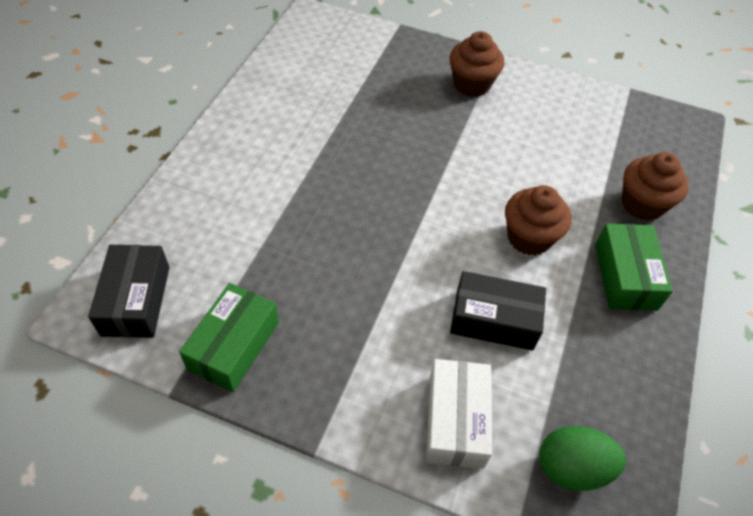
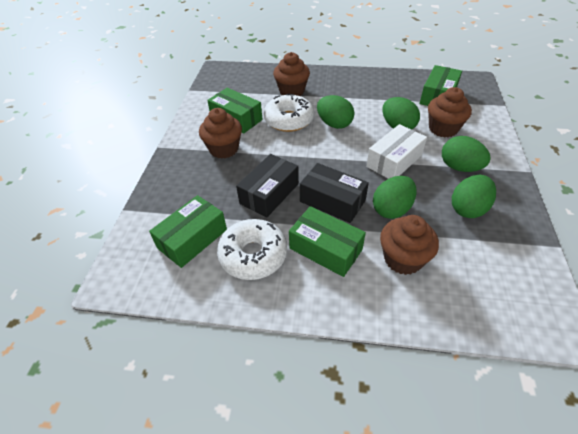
brown cupcake: [450,31,504,97] [505,185,571,256] [621,152,689,221] = 3 -> [199,108,242,159] [273,52,310,96] [380,215,439,275] [428,87,472,138] = 4
green box: [179,283,279,392] [595,224,673,311] = 2 -> [149,195,227,268] [207,88,263,134] [289,206,366,277] [420,65,462,106] = 4
green egg: [540,426,626,491] = 1 -> [317,95,354,129] [373,176,417,219] [383,97,420,129] [442,136,491,172] [452,175,496,218] = 5
white donut: none = 0 -> [217,219,287,280] [264,93,314,132] = 2

